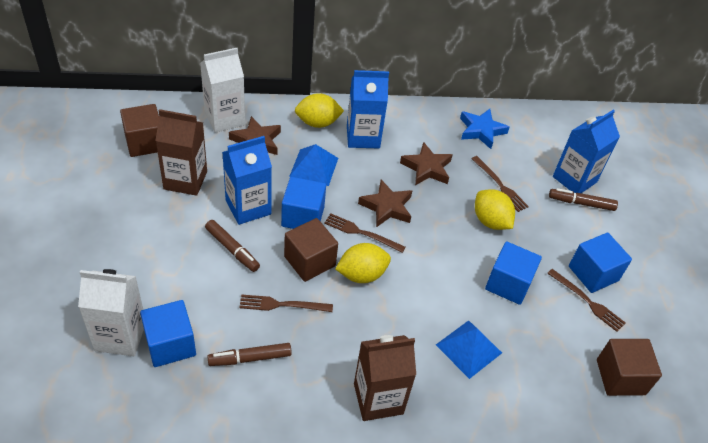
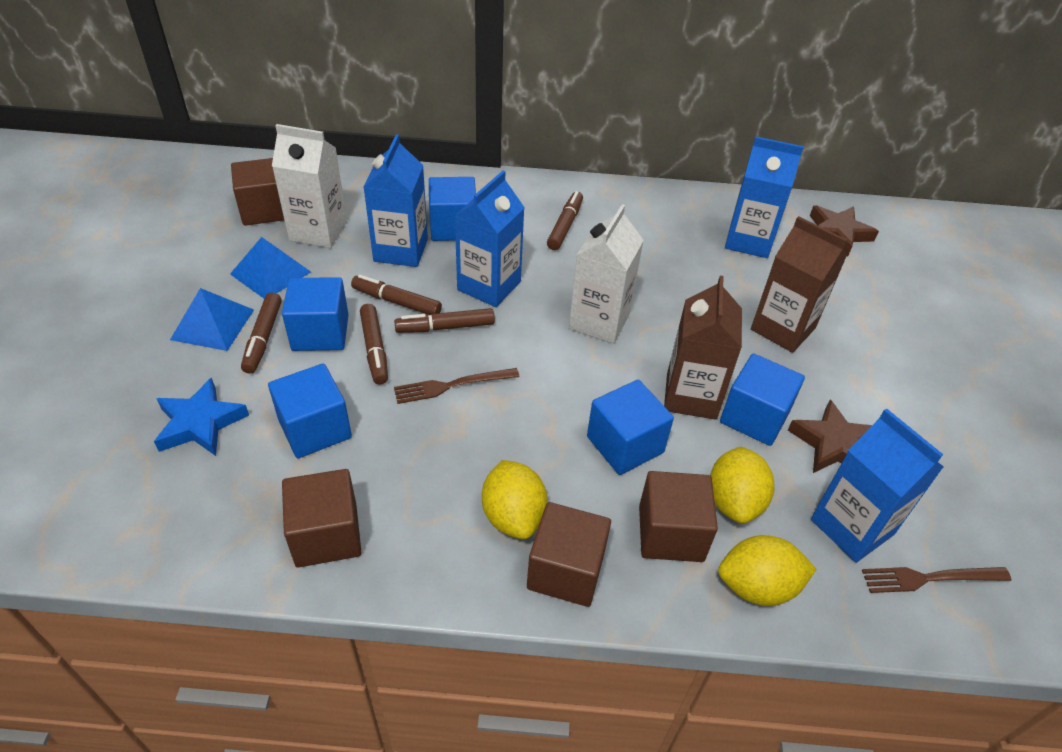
blue carton: [222,136,272,225] [347,70,389,148] [553,110,620,193] = 3 -> [363,134,428,267] [454,171,525,307] [725,137,804,258] [811,408,943,563] = 4
blue cube: [140,300,196,367] [281,177,326,229] [485,241,542,305] [569,233,632,293] = 4 -> [268,363,352,458] [282,277,349,351] [429,177,476,241] [587,380,674,475] [720,353,805,446] = 5
brown cube: [120,104,159,157] [284,218,338,282] [597,339,662,396] = 3 -> [231,158,284,226] [282,469,362,568] [527,502,611,607] [639,471,718,562] = 4
brown fork: [239,294,333,312] [324,213,406,253] [472,156,529,212] [547,269,625,332] = 4 -> [394,368,519,404] [862,567,1011,593] = 2
brown marker: [205,220,260,272] [207,343,292,366] [549,188,618,211] = 3 -> [241,293,282,374] [351,275,442,315] [360,304,388,384] [394,308,495,333] [547,191,583,250] = 5
brown star: [229,116,281,155] [358,180,412,227] [400,142,453,185] = 3 -> [788,400,872,473] [810,206,879,256] = 2

